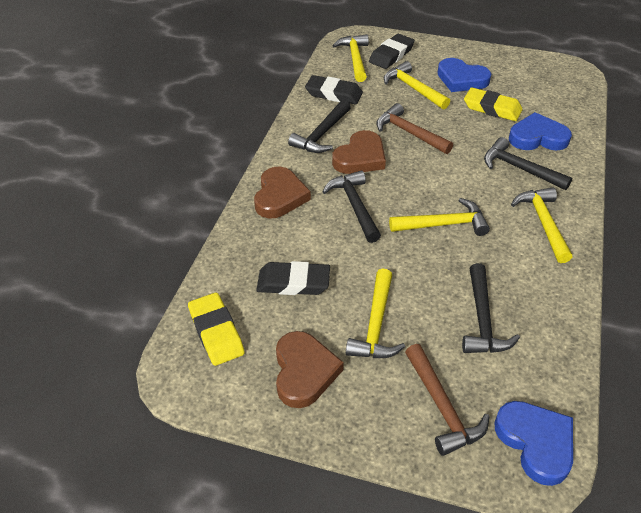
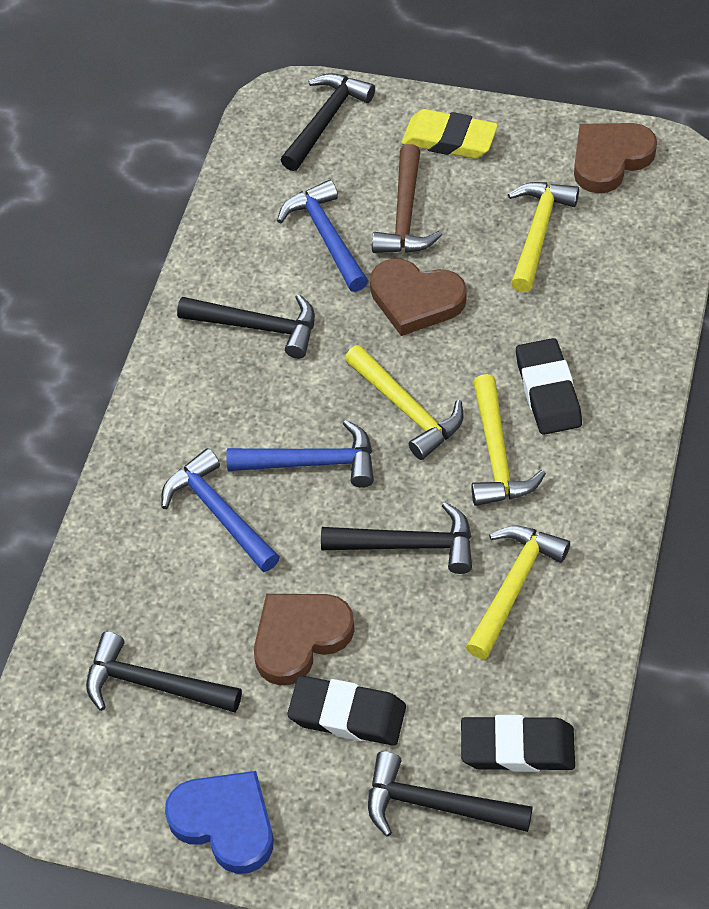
black hammer: [288,100,351,153] [323,170,381,243] [462,263,520,353] [484,137,572,190] = 4 -> [86,632,242,712] [177,294,315,359] [281,73,375,171] [321,502,472,574] [368,751,533,837] = 5
blue hammer: none = 0 -> [161,448,280,572] [226,420,374,488] [277,180,368,292] = 3
blue heart: [437,58,491,92] [495,401,573,486] [509,112,572,150] = 3 -> [165,771,273,874] = 1
brown hammer: [376,103,453,154] [405,344,489,456] = 2 -> [372,144,442,253] = 1
yellow eraser: [188,292,245,366] [464,87,523,121] = 2 -> [401,109,498,159] = 1
yellow hammer: [332,34,369,82] [346,269,405,358] [384,61,450,109] [389,198,490,236] [511,187,572,263] = 5 -> [345,345,464,460] [466,526,570,659] [471,374,546,506] [508,182,579,292] = 4

